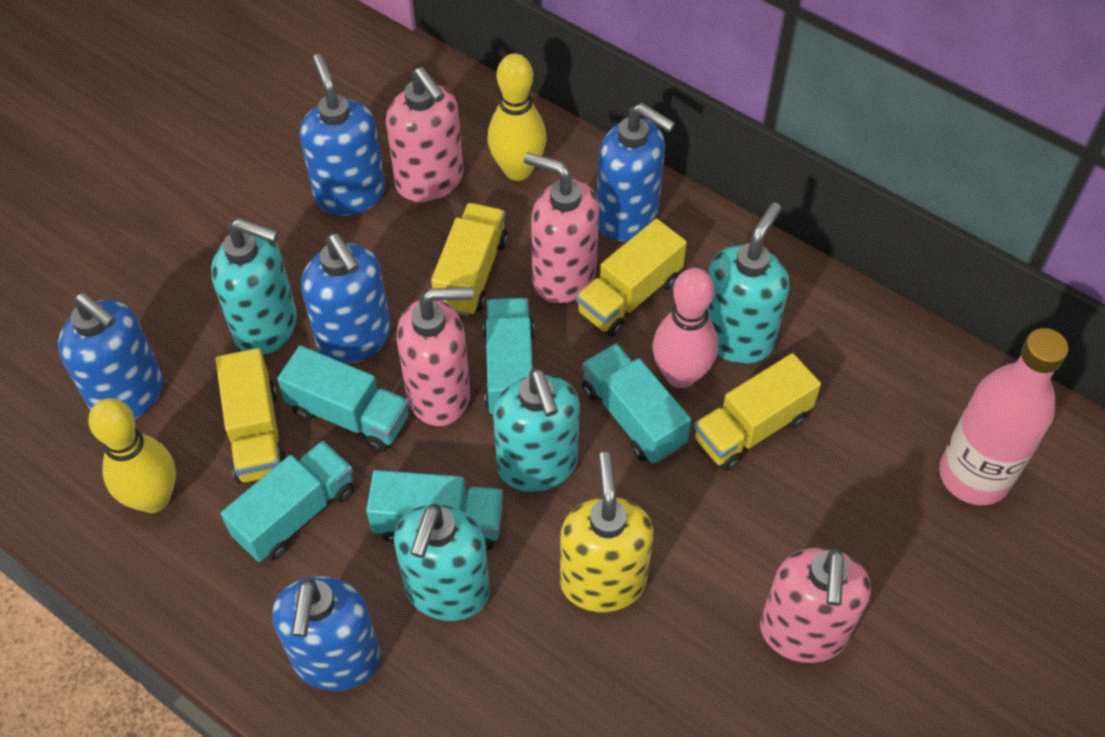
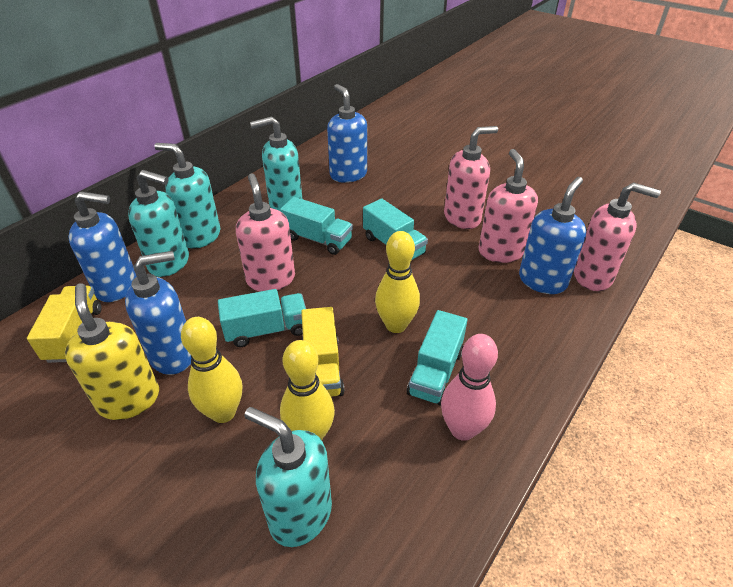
blue soap dispenser: [58,293,163,419] [272,576,381,691] [300,54,386,216] [301,234,391,364] [597,103,675,241] = 5 -> [68,191,137,302] [125,251,191,375] [327,84,367,183] [519,177,586,294] = 4
pink bottle: [939,328,1069,505] = 1 -> none = 0
turquoise truck: [221,441,354,562] [277,346,409,452] [366,470,503,550] [483,298,534,414] [582,343,691,463] = 5 -> [218,289,306,347] [280,197,353,255] [363,198,428,260] [407,310,467,406] = 4
yellow bowling pin: [88,398,176,513] [488,54,546,181] = 2 -> [181,317,242,423] [280,340,335,440] [375,231,420,333] = 3
yellow truck: [215,348,287,483] [431,203,508,316] [576,219,687,337] [694,353,821,471] = 4 -> [27,286,102,363] [301,307,345,397] = 2

